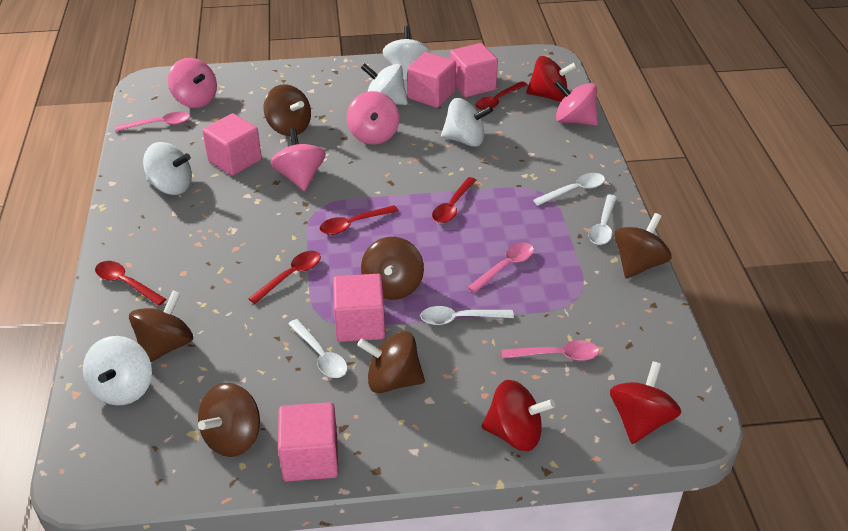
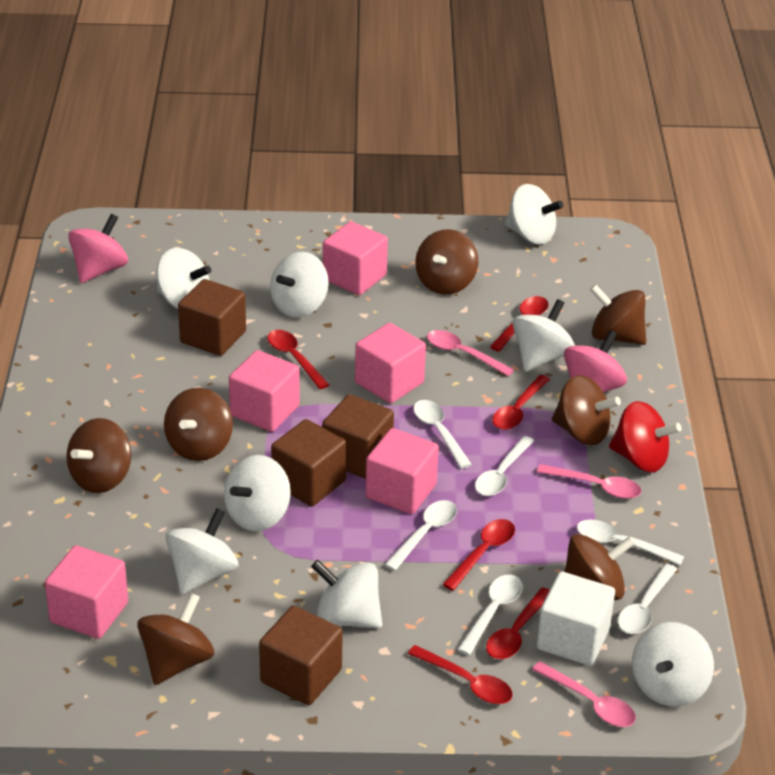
brown cube: none = 0 -> [178,279,246,356] [259,606,343,705] [271,419,347,507] [322,394,394,479] = 4
brown spinning top: [129,290,193,362] [198,383,260,457] [264,84,311,136] [357,331,425,393] [361,237,424,300] [614,213,672,279] = 6 -> [66,418,131,493] [137,593,214,685] [164,388,233,461] [415,229,478,295] [552,375,621,445] [564,534,635,600] [590,284,646,345] = 7
pink spinning top: [168,58,217,108] [271,128,326,191] [347,91,399,144] [554,79,598,126] = 4 -> [68,214,128,283] [564,330,627,392] = 2
red spinning top: [482,380,555,451] [526,56,577,102] [610,361,681,444] = 3 -> [609,401,681,473] = 1
red spoon: [95,261,166,306] [248,251,321,304] [319,205,398,235] [432,177,477,223] [475,81,528,110] = 5 -> [267,330,330,389] [408,645,513,704] [442,519,515,591] [486,587,550,659] [490,296,549,352] [492,375,550,430] = 6
white cube: none = 0 -> [537,571,615,666] = 1
white spinning top: [83,336,152,405] [143,142,192,195] [361,63,408,105] [383,26,431,80] [441,98,493,147] = 5 -> [157,248,211,309] [166,508,238,595] [224,455,291,531] [270,252,329,318] [311,560,382,628] [505,184,563,245] [513,299,575,372] [632,622,714,707] = 8
white spoon: [288,319,348,378] [421,306,514,325] [533,173,605,205] [588,195,617,245] = 4 -> [384,500,457,571] [413,400,472,469] [457,575,523,655] [475,436,534,496] [577,519,684,565] [618,564,677,634] = 6

